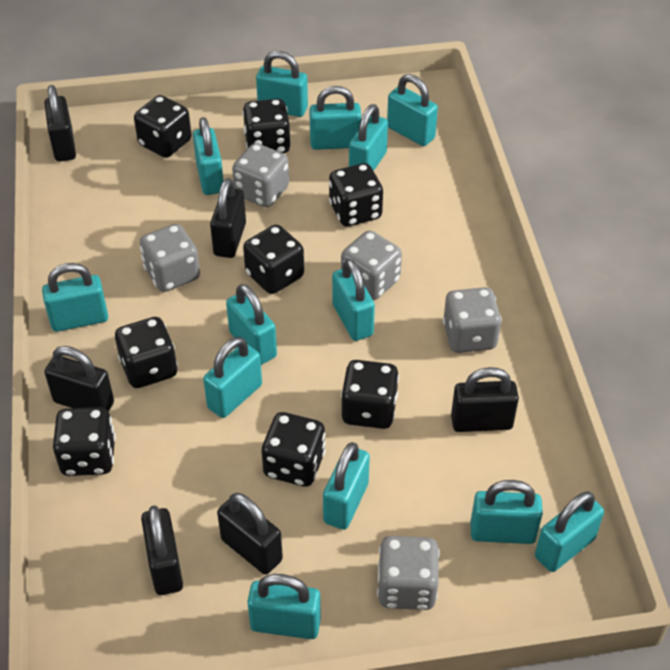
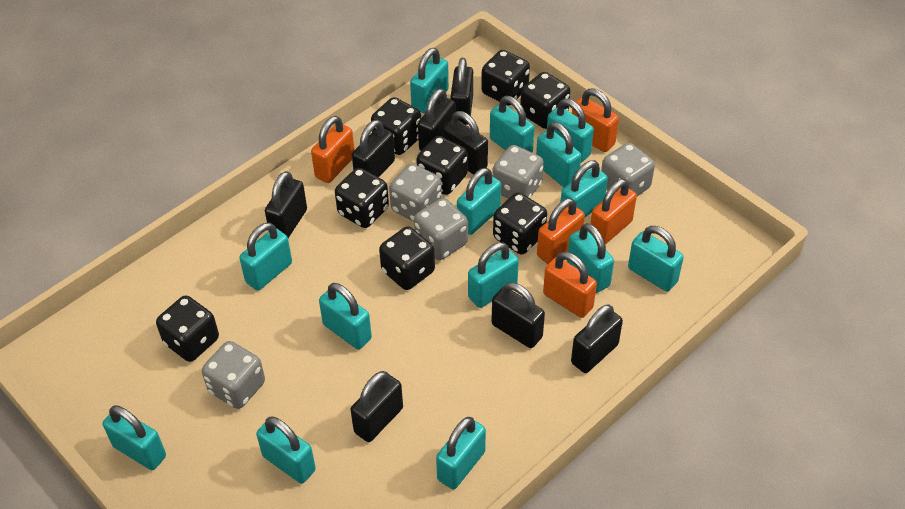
black padlock: [44,85,76,162] [45,346,114,412] [141,505,183,595] [210,178,246,258] [217,493,283,575] [451,367,519,432] = 6 -> [265,171,307,238] [351,371,403,442] [352,120,395,177] [418,88,456,151] [443,111,488,175] [451,58,473,125] [491,282,545,348] [571,304,623,373] = 8
orange padlock: none = 0 -> [311,116,354,183] [537,198,585,264] [543,252,597,318] [572,89,619,152] [590,179,637,245] = 5
turquoise padlock: [42,263,108,332] [193,117,223,195] [203,337,262,418] [226,284,277,365] [247,574,321,639] [256,51,308,117] [309,86,361,150] [323,442,370,530] [332,259,375,341] [349,104,388,171] [387,74,438,146] [471,480,543,544] [535,491,604,572] = 13 -> [103,405,166,470] [239,222,292,291] [256,416,316,484] [319,283,372,349] [410,48,449,113] [436,417,486,489] [457,168,501,235] [468,242,519,308] [490,96,534,152] [536,122,581,188] [547,99,594,162] [561,160,608,217] [567,223,614,293] [628,226,684,292] = 14

